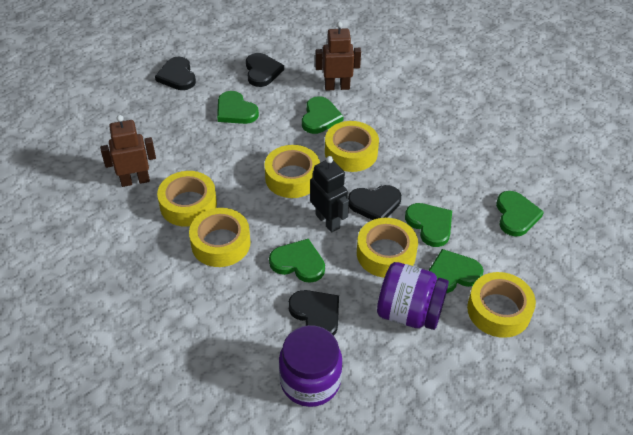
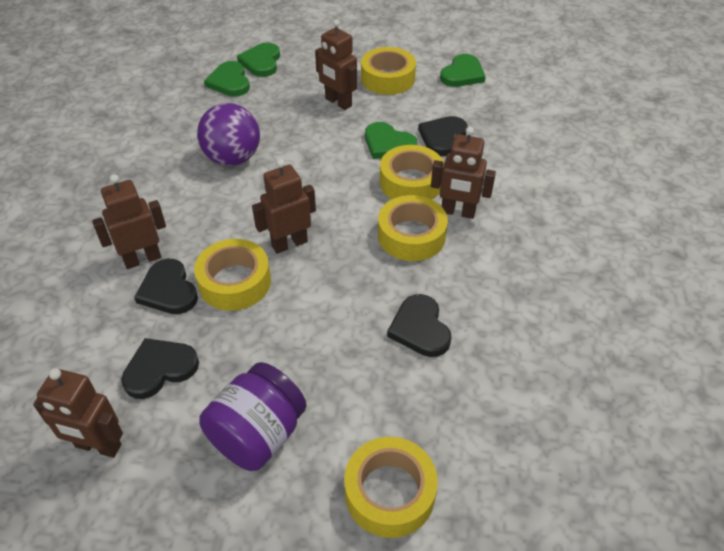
black robot: [310,156,349,233] = 1 -> none = 0
brown robot: [100,115,156,187] [315,22,361,91] = 2 -> [33,368,123,458] [92,174,166,269] [252,159,316,254] [315,20,357,110] [431,127,496,219] = 5
green heart: [217,91,259,124] [269,239,325,283] [302,96,343,134] [405,203,452,247] [428,249,484,293] [496,191,544,237] = 6 -> [204,61,250,97] [237,43,280,77] [365,122,417,159] [440,54,486,87] = 4
purple ball: none = 0 -> [197,103,260,166] = 1
purple jar: [279,325,342,407] [377,262,449,330] = 2 -> [199,362,306,471] = 1
yellow tape: [157,171,217,227] [189,208,250,267] [265,145,320,198] [325,121,379,172] [357,218,418,278] [467,272,536,338] = 6 -> [194,239,271,311] [344,437,438,538] [361,47,416,95] [378,195,448,261] [380,145,444,200] = 5

